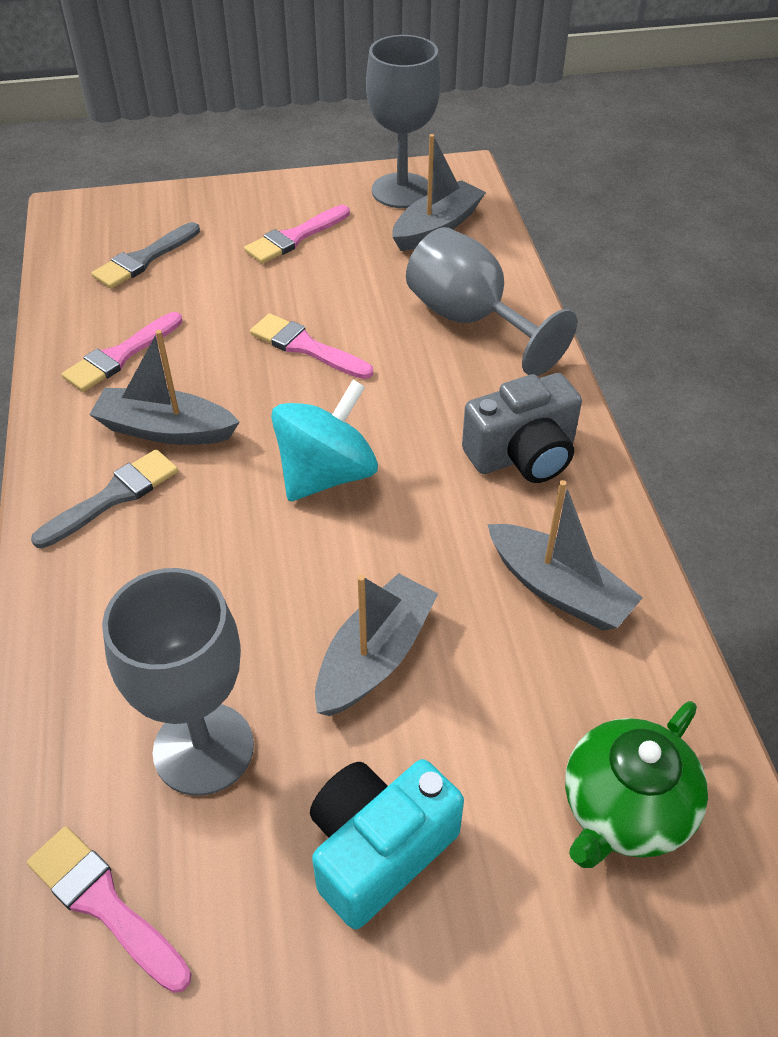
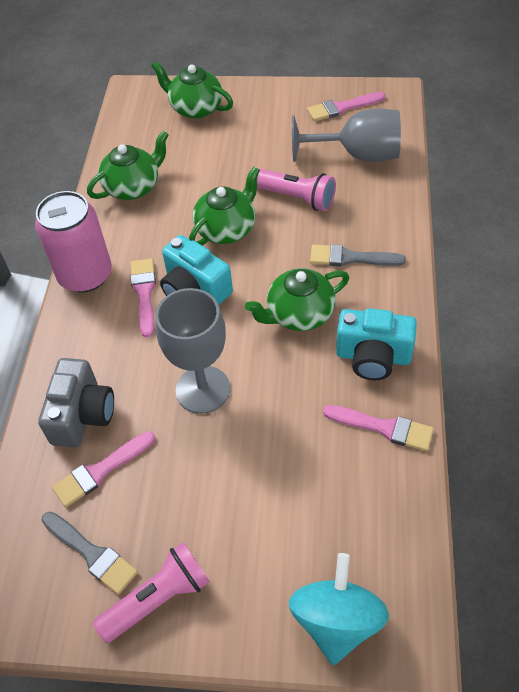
green teapot: [565,701,708,868] = 1 -> [87,131,169,200] [151,61,233,119] [189,167,260,245] [245,268,349,331] = 4
grey boat: [89,330,240,445] [315,573,438,716] [392,134,486,251] [487,480,643,631] = 4 -> none = 0
grey goblet: [102,568,254,796] [366,35,441,208] [406,227,577,376] = 3 -> [155,288,230,414] [292,109,401,162] = 2
pink can: none = 0 -> [35,191,112,293] = 1
pink flashlight: none = 0 -> [93,542,210,643] [257,169,336,211] = 2
turquoise camera: [310,759,464,929] = 1 -> [160,235,233,305] [336,308,417,380] = 2

